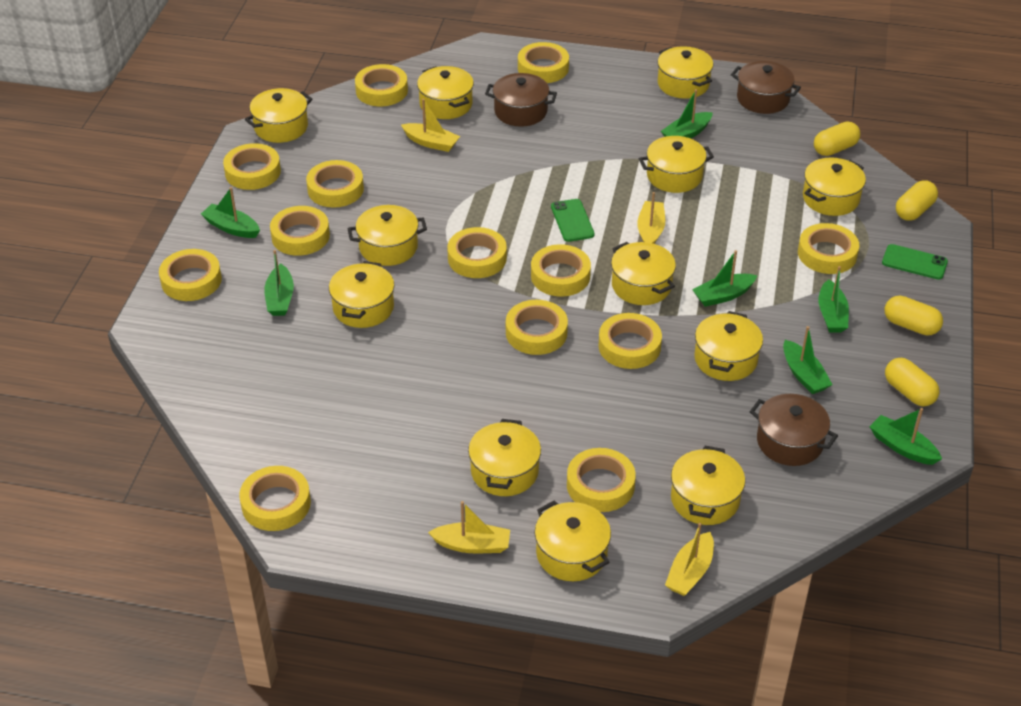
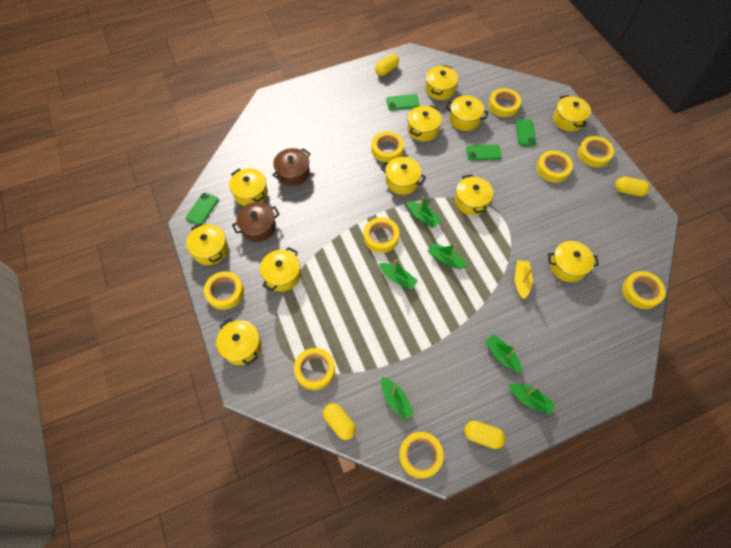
brown pot: [485,73,557,127] [731,61,801,114] [750,394,838,466] = 3 -> [232,202,280,242] [273,148,311,186] = 2
green boat: [201,187,260,238] [264,250,294,316] [661,89,713,139] [692,250,758,307] [783,326,833,394] [819,266,849,333] [869,408,942,465] = 7 -> [379,259,418,290] [381,377,414,421] [407,196,441,228] [428,243,468,269] [485,334,522,373] [508,383,555,415] = 6
green phone: [551,199,594,242] [882,244,948,280] = 2 -> [186,193,219,225] [386,94,419,110] [466,145,502,160] [516,119,536,146] = 4
yellow boat: [401,99,460,152] [428,501,510,553] [637,192,665,244] [665,523,714,596] = 4 -> [515,260,533,299] = 1
yellow pot: [245,88,313,143] [329,261,394,328] [347,205,427,266] [417,66,474,119] [468,419,541,496] [535,501,611,581] [611,242,676,305] [639,136,714,193] [658,46,713,99] [671,446,745,525] [694,311,763,381] [803,158,866,216] = 12 -> [186,223,228,265] [216,319,261,365] [229,169,268,206] [260,247,301,291] [381,157,426,195] [408,105,442,141] [425,65,458,100] [446,96,489,131] [455,174,493,215] [548,241,599,282] [553,95,591,132] = 11
yellow tape: [159,249,222,301] [223,143,281,190] [239,466,311,531] [270,206,330,256] [306,160,364,207] [355,64,408,107] [447,227,507,278] [506,300,568,355] [518,42,569,83] [531,244,591,296] [567,448,636,512] [598,313,662,369] [798,223,859,274] = 13 -> [204,271,244,310] [294,348,335,390] [364,217,399,253] [371,131,404,162] [399,432,444,479] [488,88,521,117] [537,150,573,183] [578,136,614,167] [622,271,666,309] = 9

